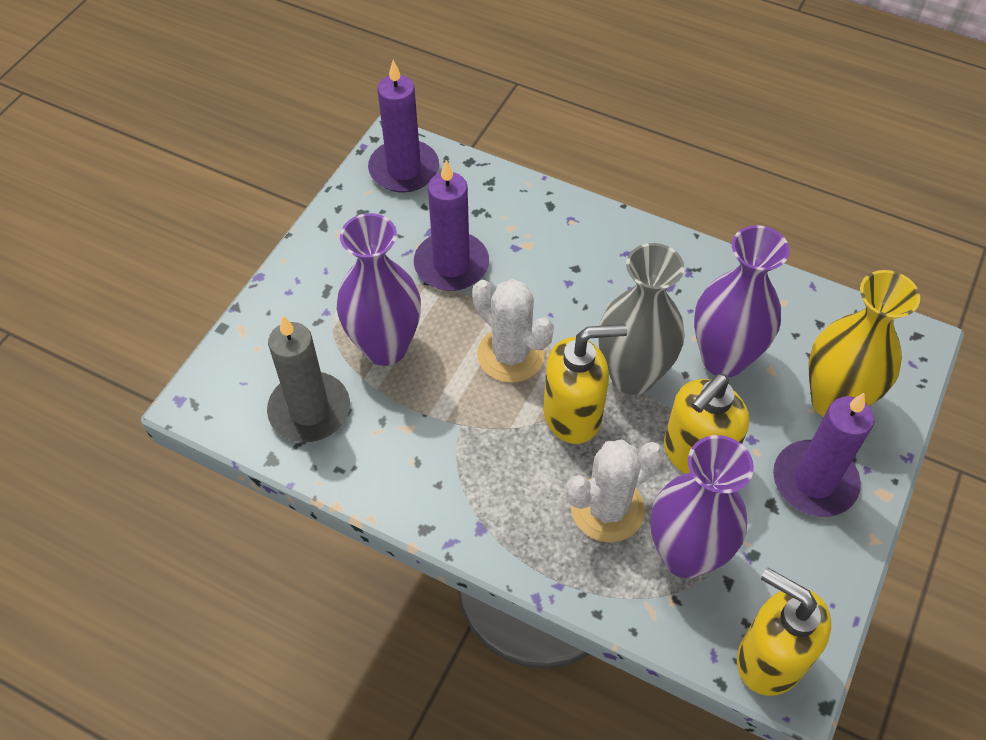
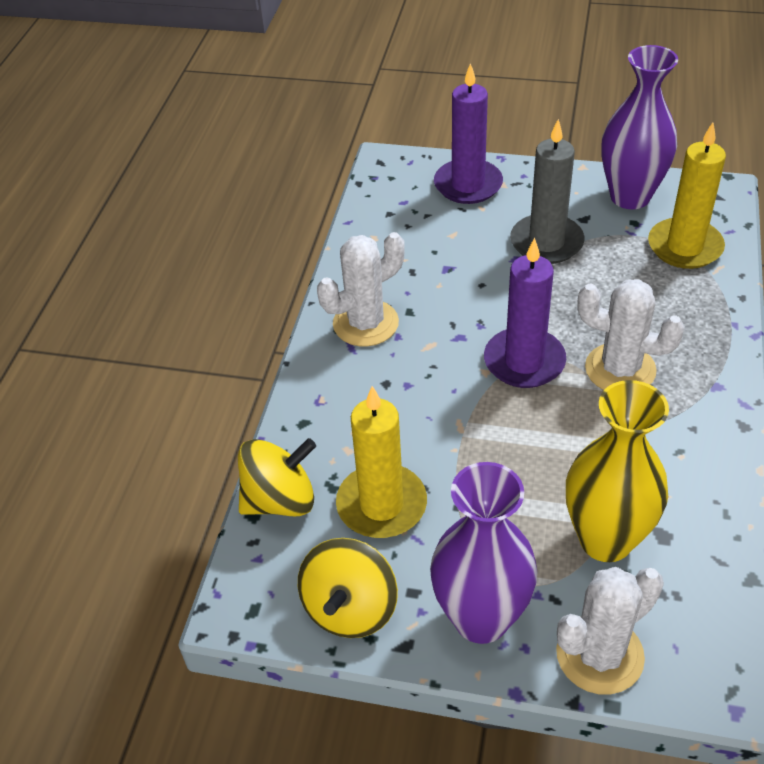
grey vase: [598,243,685,395] = 1 -> none = 0
purple candle: [368,60,439,193] [414,160,489,291] [773,393,874,517] = 3 -> [434,63,503,204] [484,238,566,388] = 2
purple vase: [337,213,421,366] [650,435,754,578] [694,225,790,377] = 3 -> [430,462,538,644] [601,45,678,209] = 2
white cactus: [472,279,554,383] [566,439,664,543] = 2 -> [317,232,405,346] [556,567,664,695] [577,279,685,390] = 3
yellow candle: none = 0 -> [336,386,427,538] [648,123,726,269] = 2
yellow soap dispenser: [543,324,627,444] [664,374,749,474] [737,568,831,696] = 3 -> none = 0
yellow spinning top: none = 0 -> [238,438,316,516] [298,538,398,638] = 2

